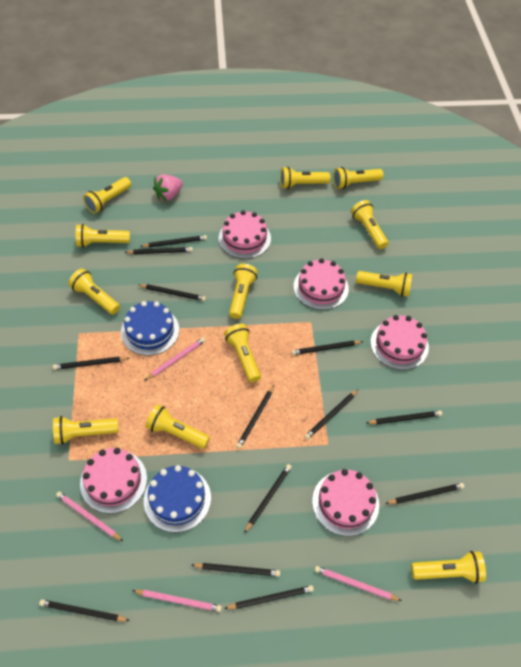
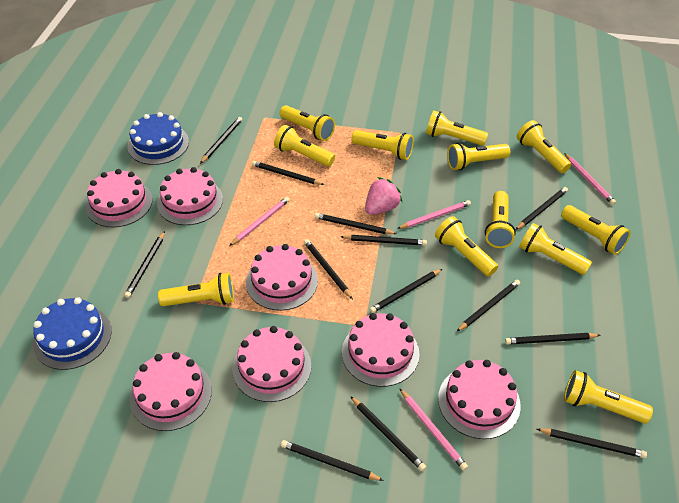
pink cake: [80,448,147,513] [218,210,271,259] [294,258,349,310] [312,469,379,536] [371,315,429,370] = 5 -> [86,169,153,227] [130,352,212,431] [157,167,223,225] [232,326,311,402] [246,244,318,311] [342,313,420,387] [438,360,521,439] = 7

